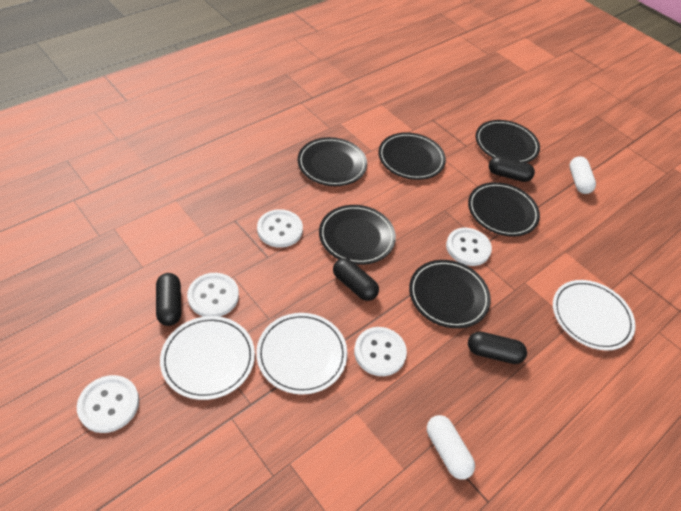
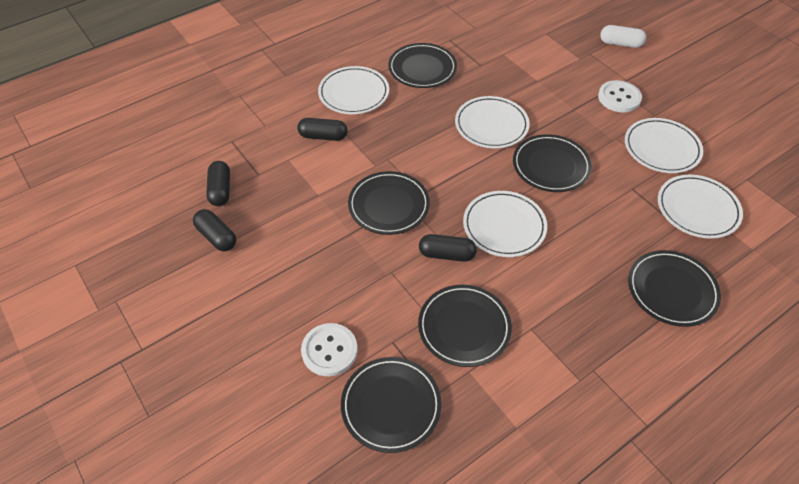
white button: [77,375,139,433] [187,273,239,317] [257,209,303,248] [354,327,407,376] [446,228,492,266] = 5 -> [301,323,358,376] [598,80,642,112] = 2
white capsule: [427,415,475,480] [570,156,596,194] = 2 -> [600,25,646,48] = 1
white plate: [160,316,255,400] [256,313,347,395] [553,280,636,350] = 3 -> [318,66,389,114] [455,96,530,148] [463,191,547,257] [625,118,703,173] [658,175,743,239] = 5

